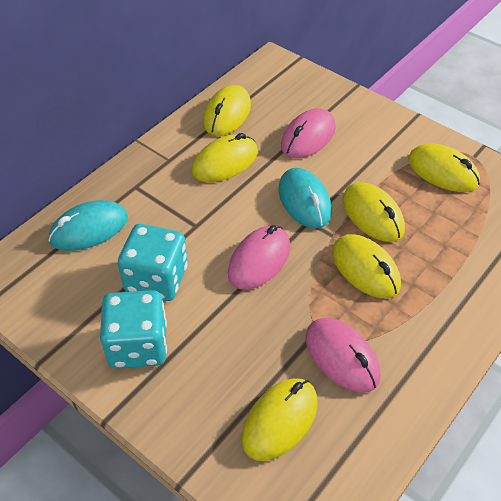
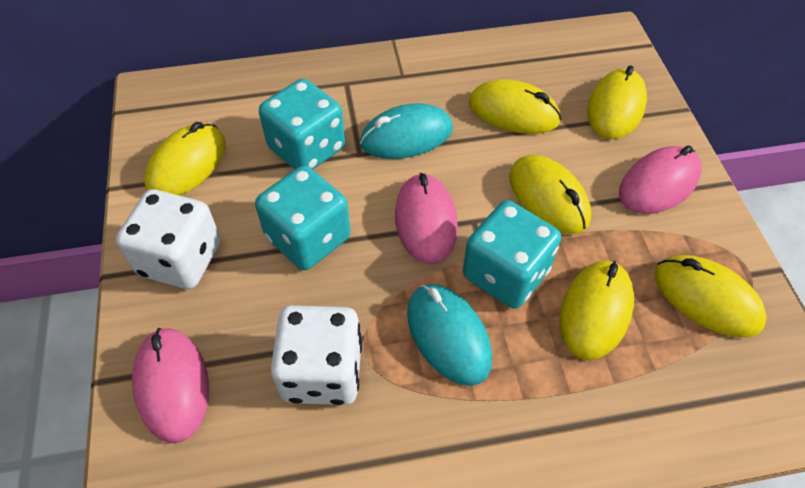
turquoise dice: [100,290,167,369] [118,224,188,301] = 2 -> [255,166,351,270] [259,79,345,170] [463,200,561,309] = 3
white dice: none = 0 -> [116,189,221,289] [271,305,362,405] = 2

